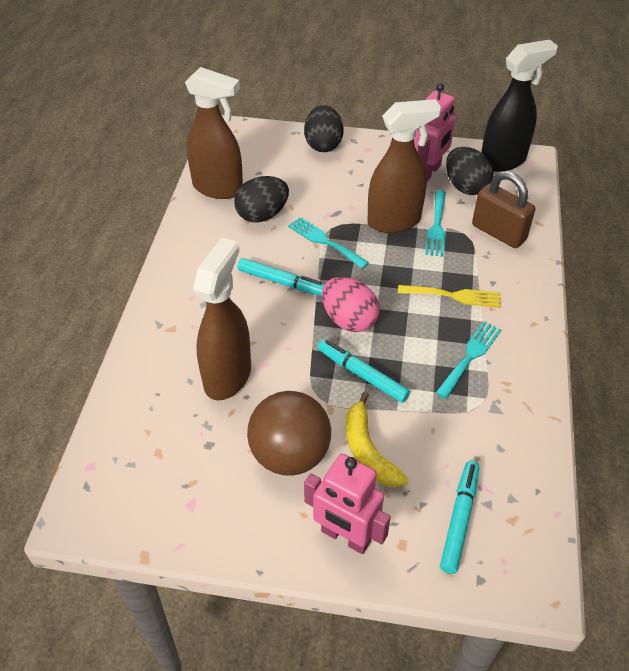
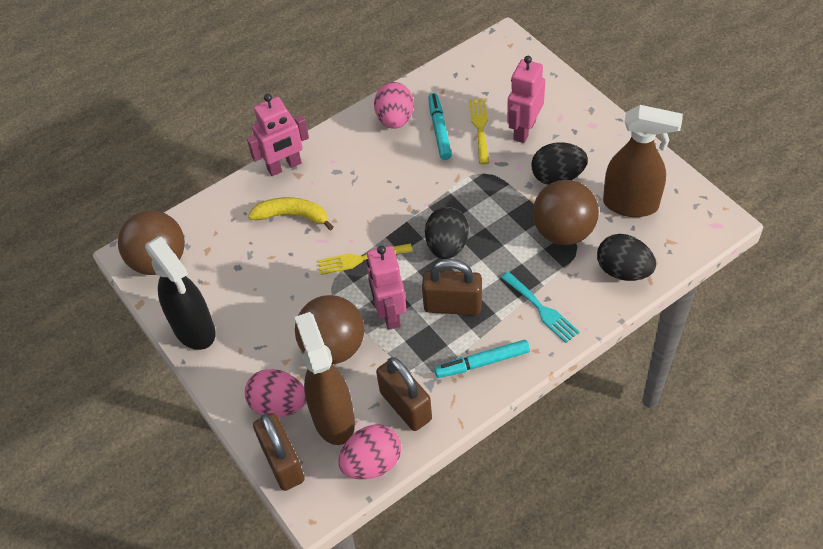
brown ball: [247,391,331,476] = 1 -> [118,210,185,275] [295,295,364,364] [533,180,599,245] = 3
brown padlock: [472,171,535,248] = 1 -> [253,413,305,491] [376,357,432,431] [422,259,482,315] = 3
brown spray bottle: [185,67,243,199] [193,237,251,400] [367,99,441,233] = 3 -> [295,312,355,445] [603,105,683,217] = 2
pink egg: [322,277,379,332] = 1 -> [245,369,306,418] [339,425,401,479] [374,82,414,129] = 3
pink robot: [304,454,391,554] [414,83,455,181] = 2 -> [247,94,309,176] [367,246,407,330] [507,56,545,143] = 3
turquoise fork: [288,217,369,269] [425,190,446,257] [436,322,501,399] = 3 -> [501,272,580,343] = 1
turquoise marker: [237,258,325,296] [318,339,410,403] [440,461,479,574] = 3 -> [428,93,452,160] [434,340,530,378] = 2
yellow fork: [398,285,501,308] = 1 -> [318,243,413,275] [469,98,489,164] = 2

